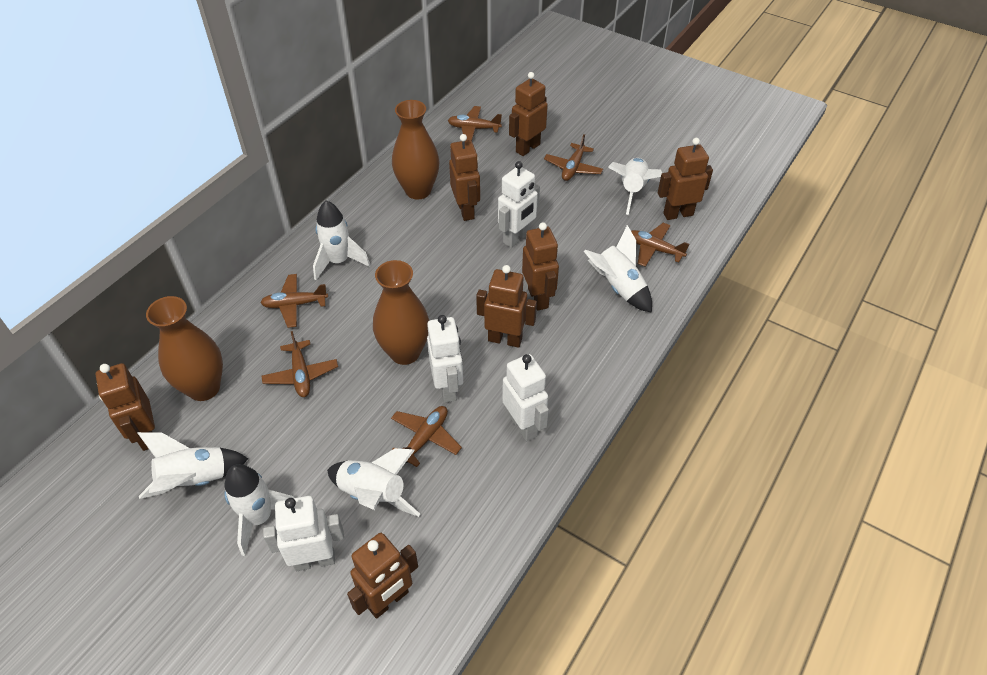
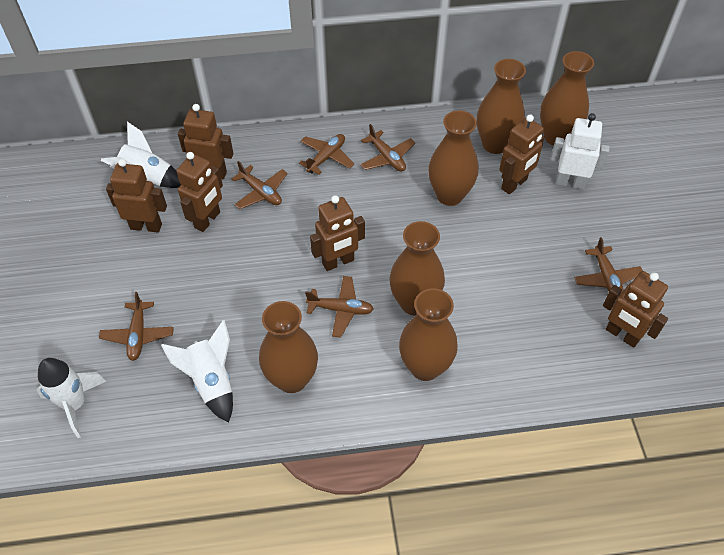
brown robot: [96,363,155,451] [347,533,418,619] [449,134,480,221] [476,265,537,348] [509,72,548,156] [522,222,559,310] [658,138,713,220] = 7 -> [106,159,167,233] [176,152,223,232] [178,104,233,180] [310,195,365,271] [499,115,544,194] [603,271,668,348] = 6
brown vase: [146,296,223,401] [373,260,429,365] [392,100,440,199] = 3 -> [259,301,318,393] [389,221,445,316] [399,288,458,381] [428,110,479,206] [477,59,526,154] [540,51,594,146] = 6
white robot: [263,496,344,571] [427,315,463,403] [498,161,540,248] [502,354,549,441] = 4 -> [551,113,610,189] = 1
white rocket: [138,432,248,499] [224,464,294,556] [313,201,370,280] [327,448,420,517] [583,225,652,313] [608,158,662,215] = 6 -> [37,358,107,438] [101,122,181,188] [161,320,233,423] = 3

